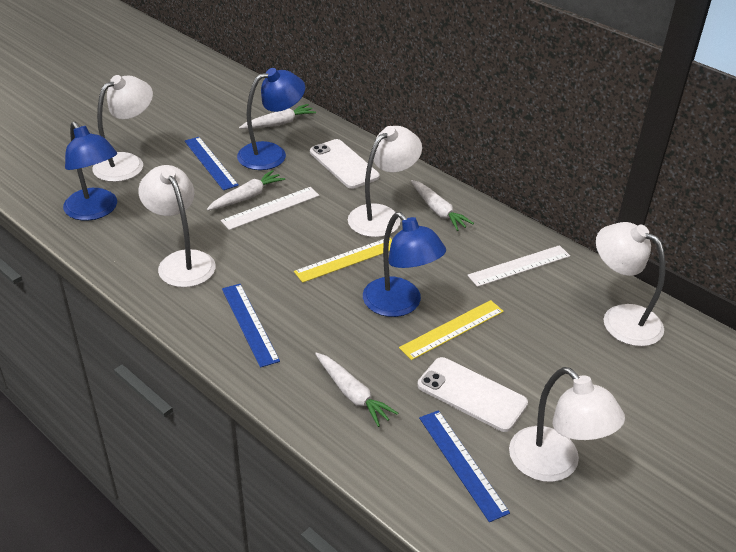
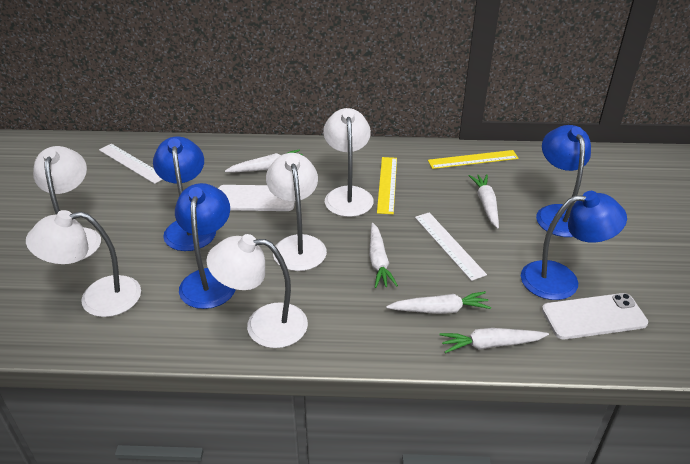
blue lamp: [63,122,117,221] [237,68,305,170] [363,212,446,317] = 3 -> [153,136,216,251] [175,183,236,309] [521,191,627,300] [536,125,591,237] = 4
blue ruler: [185,137,239,190] [222,284,280,368] [419,410,510,522] = 3 -> none = 0
white carrot: [207,170,285,211] [239,104,316,129] [315,352,398,427] [411,180,474,231] = 4 -> [225,149,303,172] [369,223,398,288] [386,291,491,314] [440,328,549,353] [469,174,499,229] = 5

